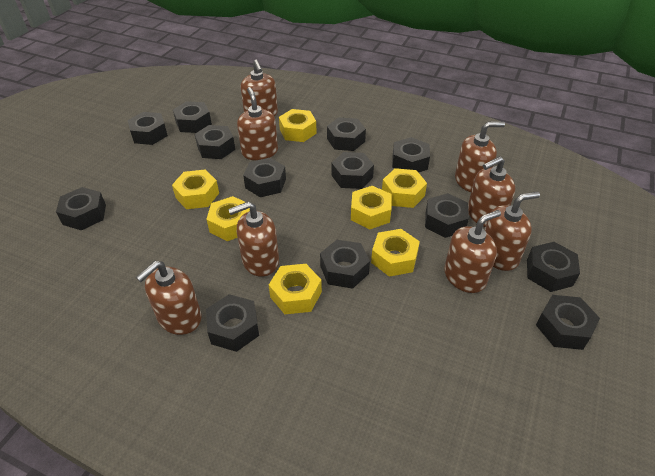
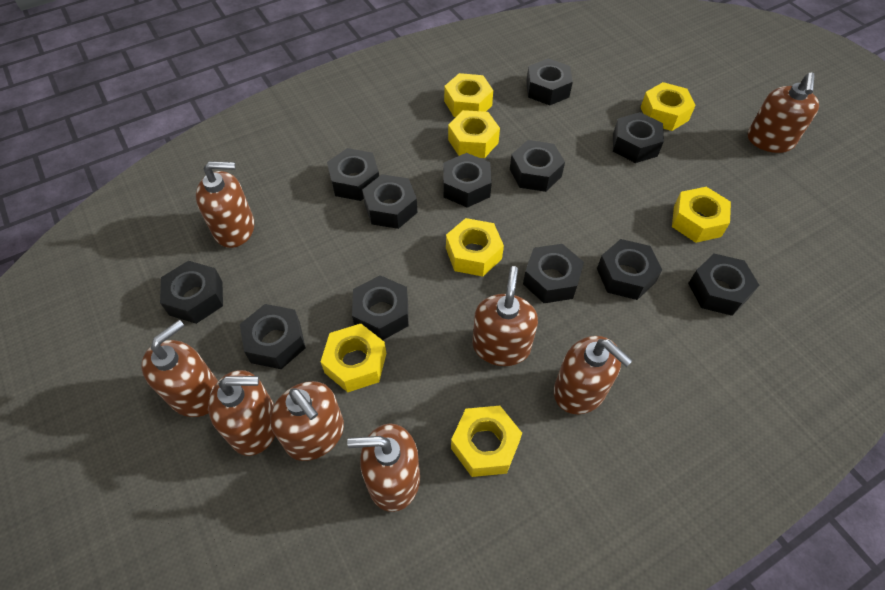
black nut: [56,187,106,230] [128,112,168,145] [173,101,212,133] [195,125,235,159] [206,294,259,352] [243,158,286,197] [320,240,370,289] [327,117,366,151] [332,152,374,189] [392,137,430,173] [425,193,469,238] [527,242,580,292] [536,295,600,350] = 13 -> [160,261,223,324] [240,304,306,369] [327,148,379,201] [352,275,409,340] [362,174,417,229] [443,153,492,208] [510,140,565,192] [523,244,584,303] [526,59,573,105] [597,239,662,300] [613,112,664,163] [688,254,759,316] = 12

